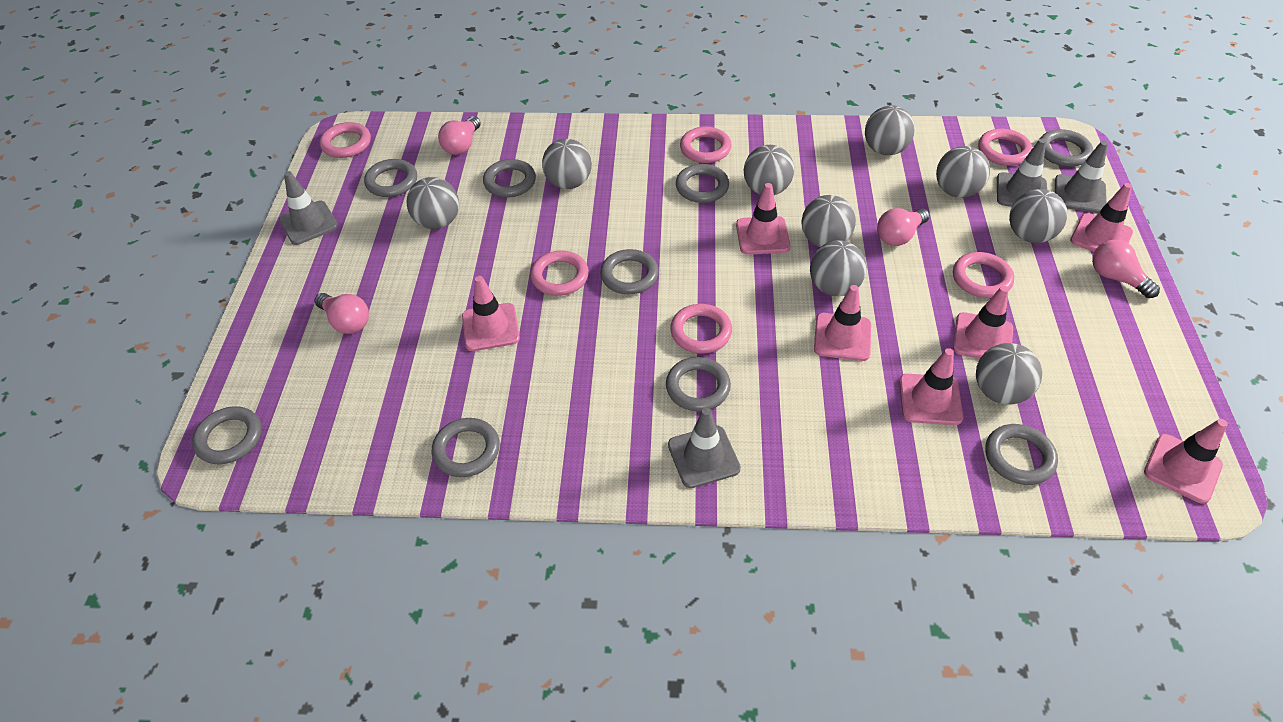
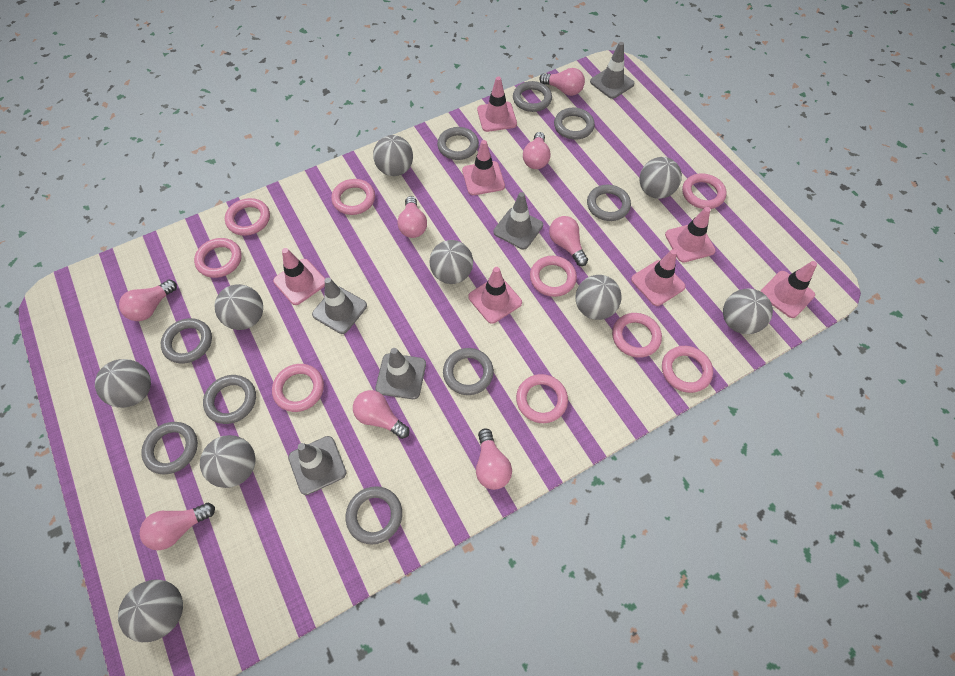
grey traffic cone: [279,171,338,245] [668,407,741,488] [997,138,1047,207] [1055,141,1108,213] = 4 -> [288,436,347,495] [312,278,367,334] [375,348,426,399] [494,192,543,249] [590,42,635,99] = 5
pink light bulb: [315,293,369,334] [438,116,481,155] [877,208,930,246] [1092,240,1160,298] = 4 -> [119,280,177,321] [140,503,215,550] [353,390,410,439] [397,196,427,238] [476,428,512,490] [523,132,551,169] [539,68,585,96] [549,216,588,266] = 8
pink ring: [320,122,371,158] [530,251,589,296] [670,304,732,354] [680,127,731,163] [953,252,1014,298] [978,129,1033,166] = 6 -> [194,238,242,278] [225,198,270,236] [272,364,324,412] [331,179,375,215] [516,374,568,423] [530,256,577,297] [612,313,662,358] [662,346,713,393] [682,173,727,209] = 9

